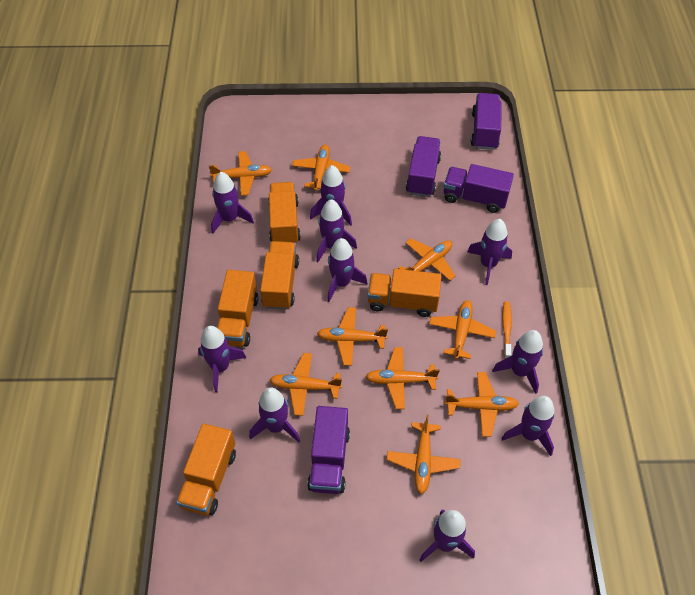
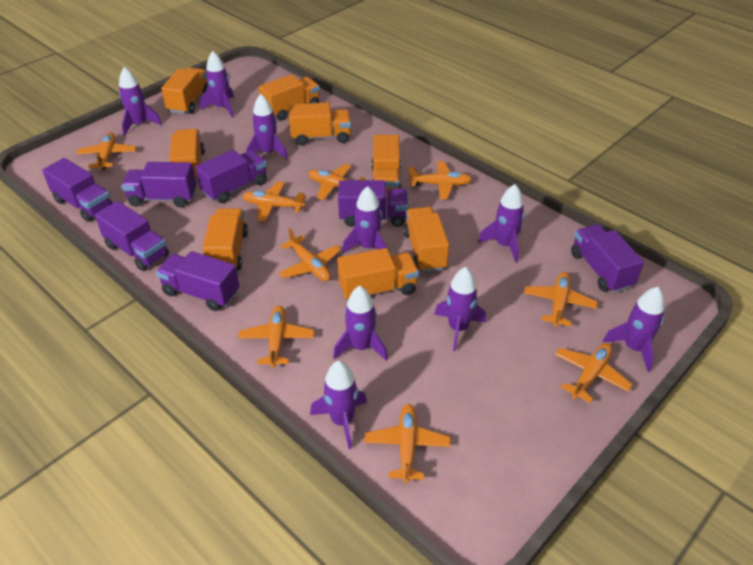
orange toothbrush: [502,301,512,359] = 1 -> none = 0
orange truck: [176,424,236,515] [217,270,258,347] [260,241,299,310] [268,182,301,243] [368,269,441,317] = 5 -> [161,68,208,114] [169,129,205,182] [203,208,248,270] [258,74,320,121] [289,102,351,145] [337,248,419,300] [371,135,402,196] [403,207,449,272] = 8
purple rocket: [198,326,246,392] [211,172,254,234] [249,387,300,442] [310,165,352,226] [316,199,357,262] [327,238,367,302] [419,510,475,562] [467,219,512,285] [492,330,543,394] [501,396,554,456] = 10 -> [119,67,162,136] [200,51,234,118] [246,94,288,160] [310,361,367,449] [333,286,388,361] [342,186,388,253] [434,267,486,352] [478,184,525,263] [603,287,665,372] = 9
purple truck: [307,406,350,494] [406,136,441,197] [444,164,514,213] [471,93,502,150] = 4 -> [42,158,112,222] [95,201,169,271] [122,162,196,208] [156,251,239,311] [195,150,267,203] [338,180,408,227] [571,224,644,293] = 7

